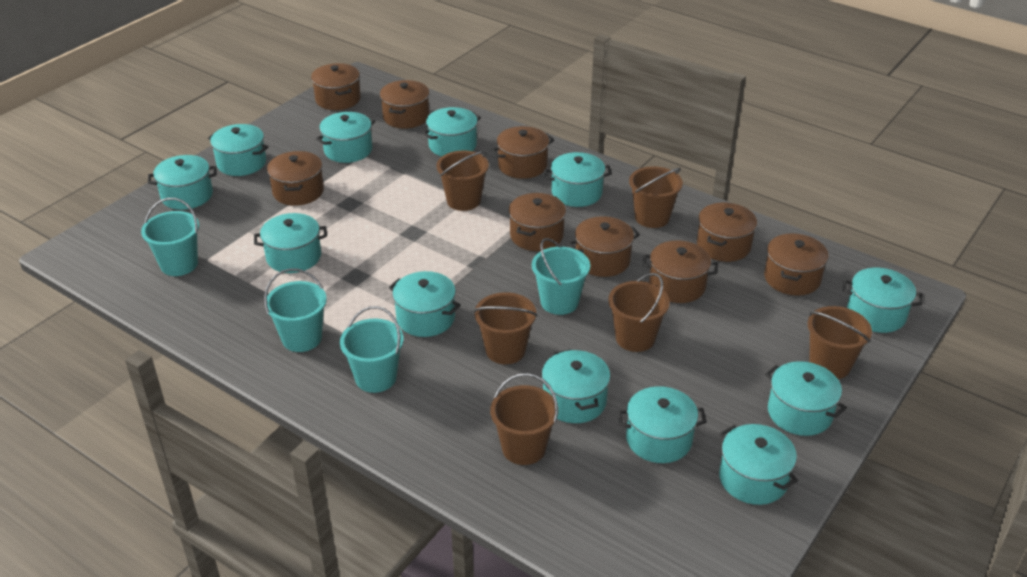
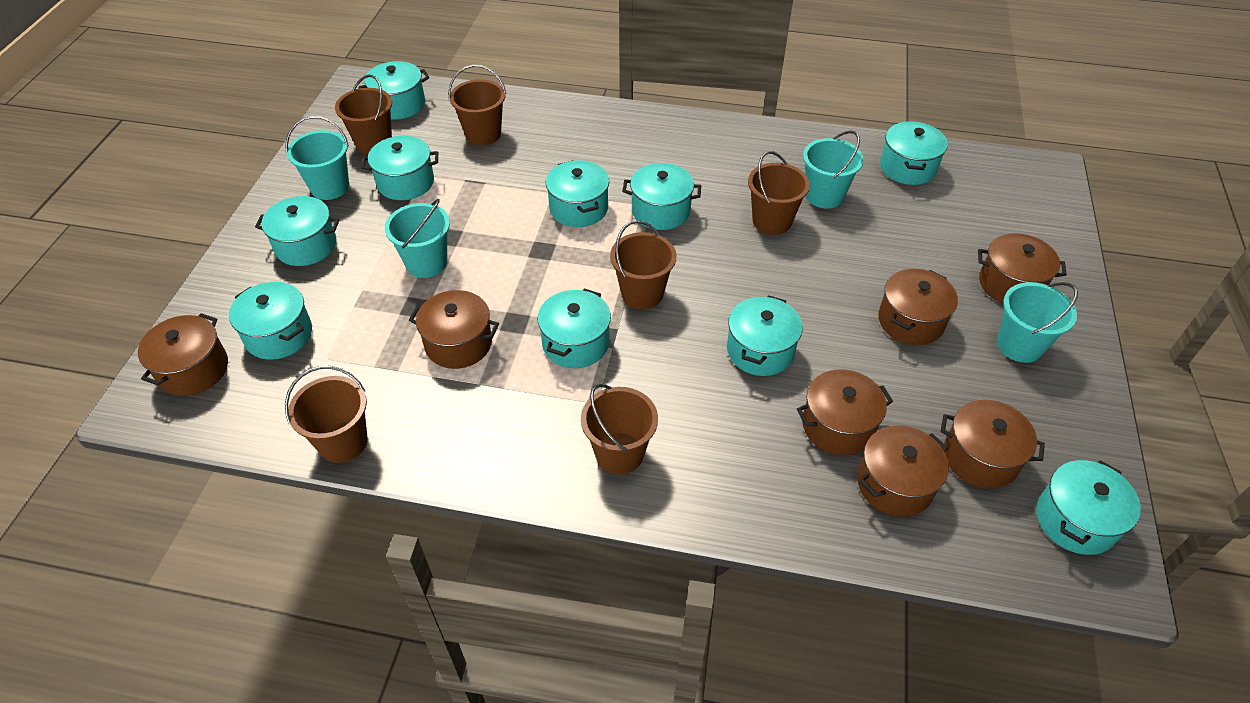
brown pot: [267,151,324,206] [311,63,361,110] [380,80,429,129] [491,126,554,179] [508,193,566,251] [568,216,640,277] [642,240,718,303] [697,203,757,262] [764,234,829,296] = 9 -> [138,313,228,396] [409,290,499,369] [797,369,893,455] [857,425,949,517] [878,269,958,345] [940,400,1045,489] [978,233,1067,303] = 7
turquoise pot: [148,155,217,210] [208,124,268,176] [254,213,327,273] [316,112,375,163] [389,271,461,337] [422,107,481,157] [542,349,610,423] [544,152,612,207] [618,386,707,463] [719,424,798,505] [765,361,847,436] [843,268,922,333] = 12 -> [229,282,312,360] [255,196,340,266] [358,61,429,120] [361,136,438,200] [537,288,611,368] [546,160,609,227] [622,163,701,230] [727,295,803,376] [880,121,948,185] [1036,460,1141,555] = 10

